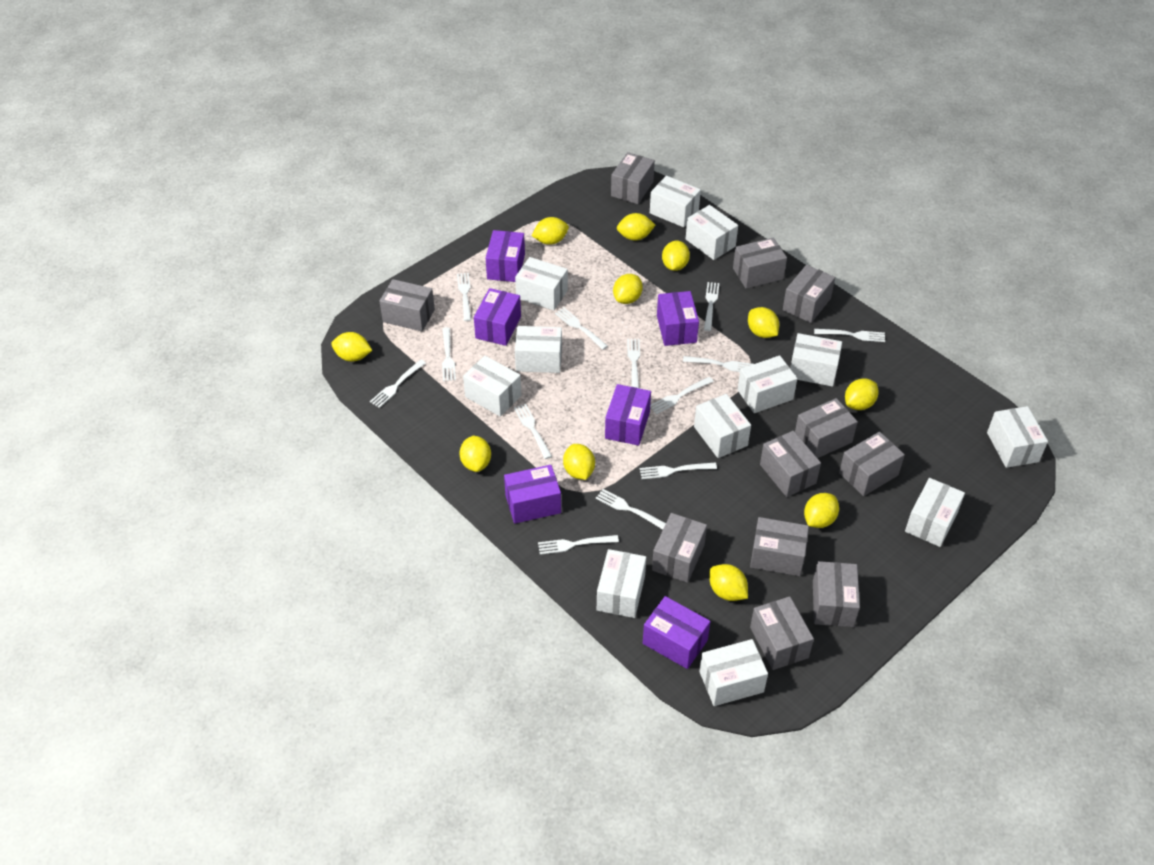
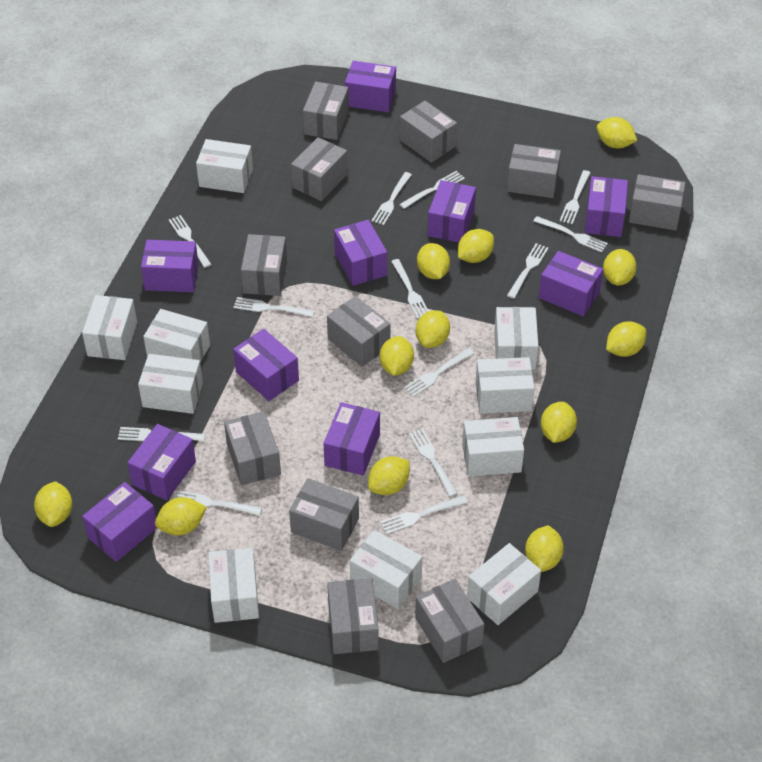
purple box: [474,288,521,346] [486,230,525,282] [504,465,561,524] [605,384,651,446] [643,596,711,669] [657,291,699,346] = 6 -> [82,482,157,562] [127,424,196,500] [141,240,199,292] [233,329,299,401] [323,402,380,476] [334,220,387,286] [345,61,396,112] [428,180,476,242] [539,251,603,316] [585,176,628,237] = 10
white box: [463,356,522,417] [515,257,568,310] [515,326,562,373] [597,549,646,618] [650,176,701,227] [686,205,738,260] [694,394,751,458] [699,639,768,706] [737,355,797,413] [790,333,842,387] [905,478,965,547] [987,406,1048,468] = 12 -> [82,295,137,360] [138,354,203,414] [143,309,210,362] [196,139,253,193] [208,548,259,623] [350,530,422,609] [462,417,524,477] [467,543,541,625] [475,357,534,414] [494,307,538,370] = 10
yellow lemon: [331,332,372,362] [459,436,491,472] [532,217,569,245] [563,444,595,480] [613,274,643,304] [617,213,655,240] [662,241,690,271] [709,564,748,601] [748,307,779,338] [804,493,839,528] [845,378,879,410] = 11 -> [34,481,72,527] [155,497,207,535] [368,456,410,495] [380,336,414,376] [416,310,450,348] [417,243,450,279] [458,229,494,263] [525,525,564,572] [541,402,577,443] [597,117,637,148] [603,249,637,286] [606,321,646,357] = 12

